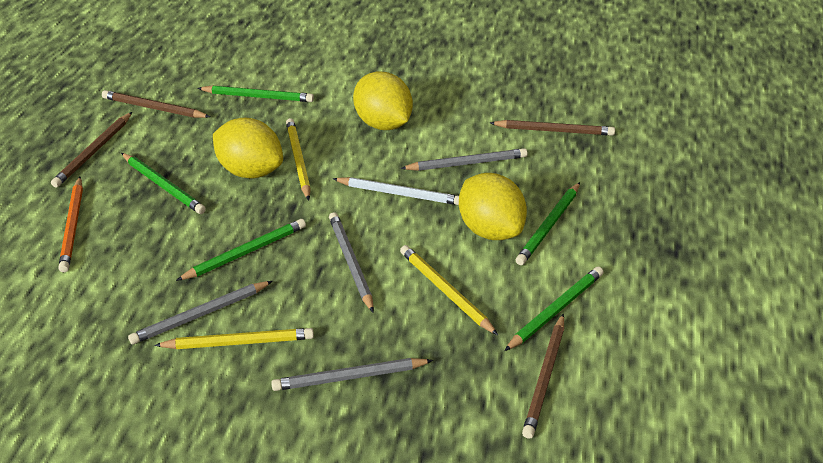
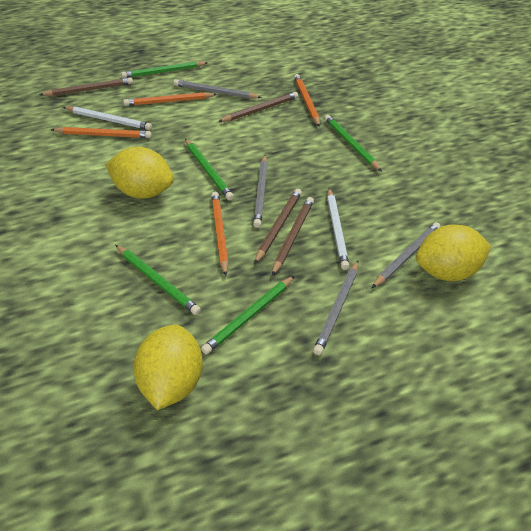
orange pencil: [58,177,83,272] = 1 -> [51,127,152,138] [123,92,217,106] [211,192,229,276] [294,74,320,127] = 4
white pencil: [333,177,459,205] = 1 -> [63,106,152,130] [327,188,349,270] = 2
yellow pencil: [154,328,314,349] [286,118,311,200] [400,245,498,335] = 3 -> none = 0

